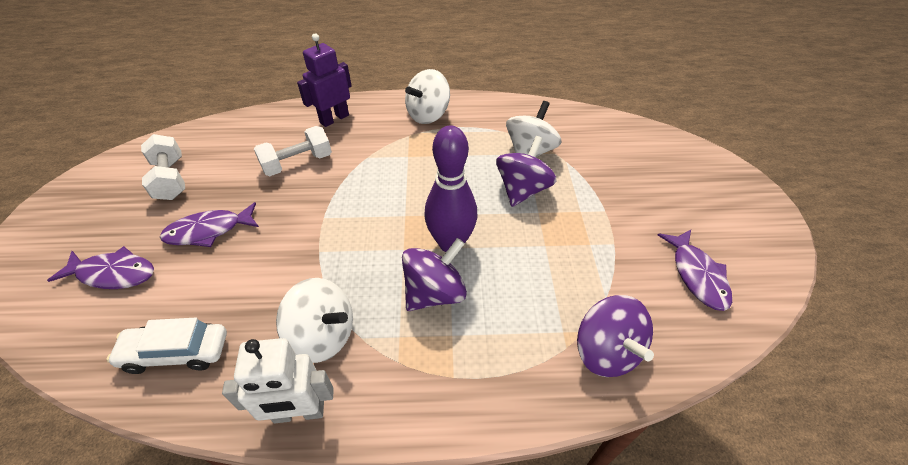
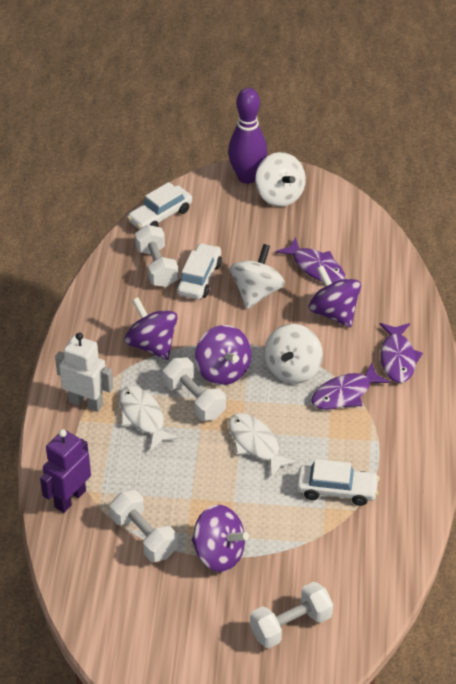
purple spinning top: [402,238,467,311] [496,136,557,207] [577,295,654,377] = 3 -> [124,297,178,360] [192,505,249,572] [195,325,251,385] [309,265,361,327] = 4
white car: [107,318,227,374] = 1 -> [127,182,192,230] [177,243,222,300] [297,459,380,506] = 3
white dumbbell: [141,134,185,200] [254,126,332,176] = 2 -> [110,490,178,562] [135,225,179,287] [163,357,226,421] [250,582,333,648] = 4
white fish: none = 0 -> [119,386,179,451] [228,413,297,477] = 2

